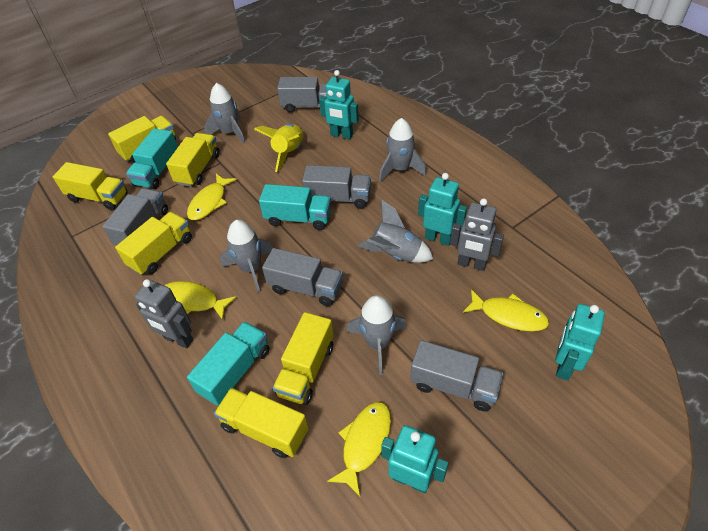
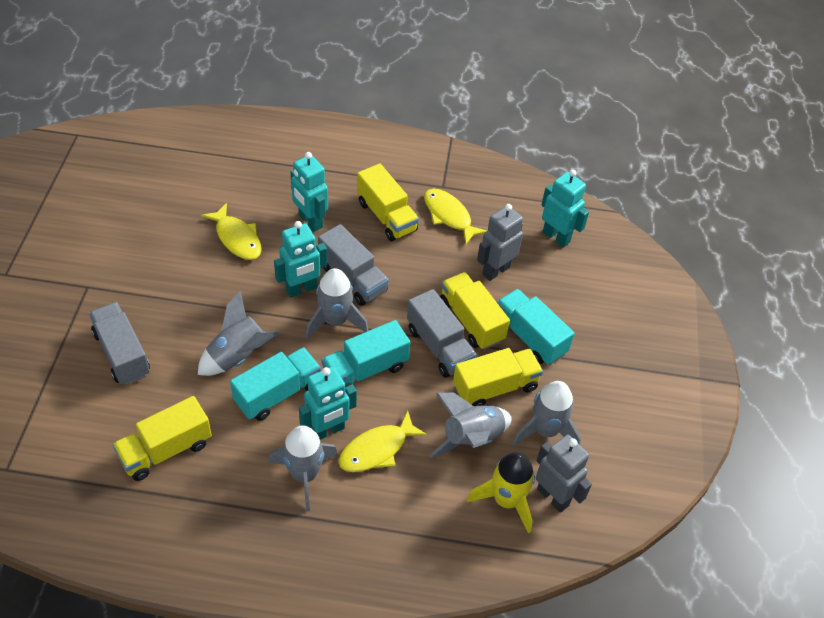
grey truck: [102,188,168,246] [262,248,343,306] [277,77,327,113] [302,165,371,209] [410,340,503,411] = 5 -> [89,302,150,385] [318,224,389,306] [407,289,477,378] = 3
yellow fish: [164,281,236,320] [187,174,237,220] [327,402,391,497] [463,289,549,332] = 4 -> [201,203,262,260] [338,410,427,472] [424,189,487,244] = 3
yellow truck: [53,162,128,210] [108,116,176,163] [115,212,192,275] [166,133,220,187] [214,388,309,458] [273,312,334,405] = 6 -> [113,396,212,481] [357,164,419,241] [440,272,510,350] [453,348,543,406] = 4

